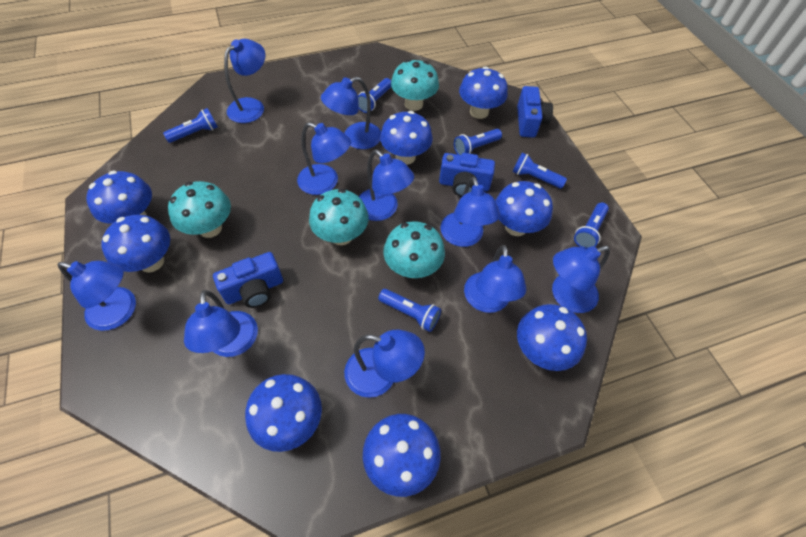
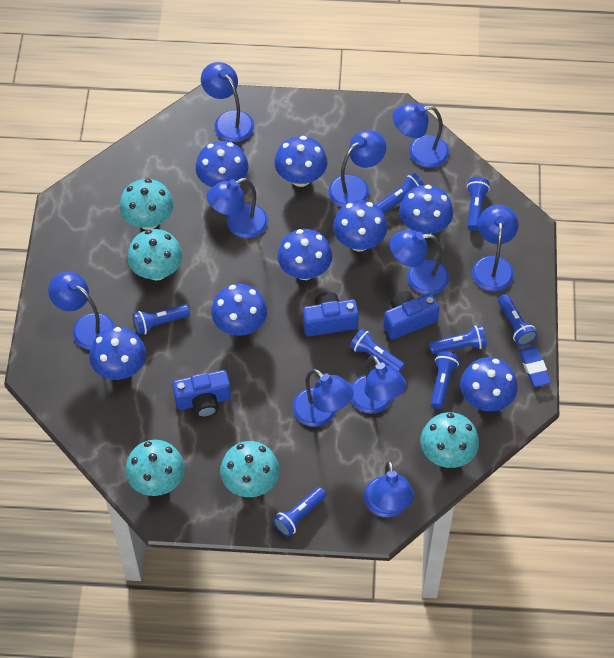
blue eraser: none = 0 -> [519,346,551,387] = 1
blue flashlight: [163,108,218,143] [358,78,391,113] [378,289,441,332] [454,129,502,155] [512,153,567,189] [574,203,609,249] = 6 -> [133,304,190,335] [273,487,327,537] [350,328,404,372] [376,173,424,214] [429,325,487,354] [431,351,459,409] [467,177,490,231] [498,294,537,346] = 8
turquoise mushroom: [168,181,231,238] [309,189,369,245] [383,221,445,278] [391,59,439,111] = 4 -> [120,179,174,230] [125,440,185,496] [127,229,182,280] [220,441,279,497] [421,412,479,468] = 5

